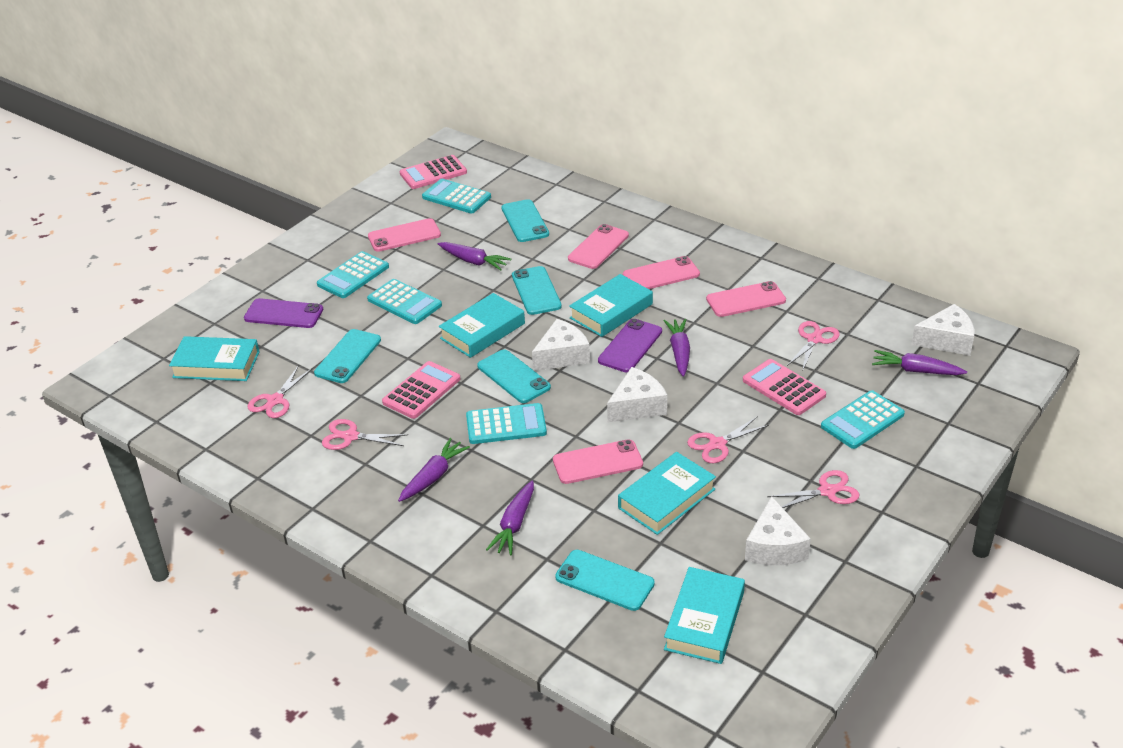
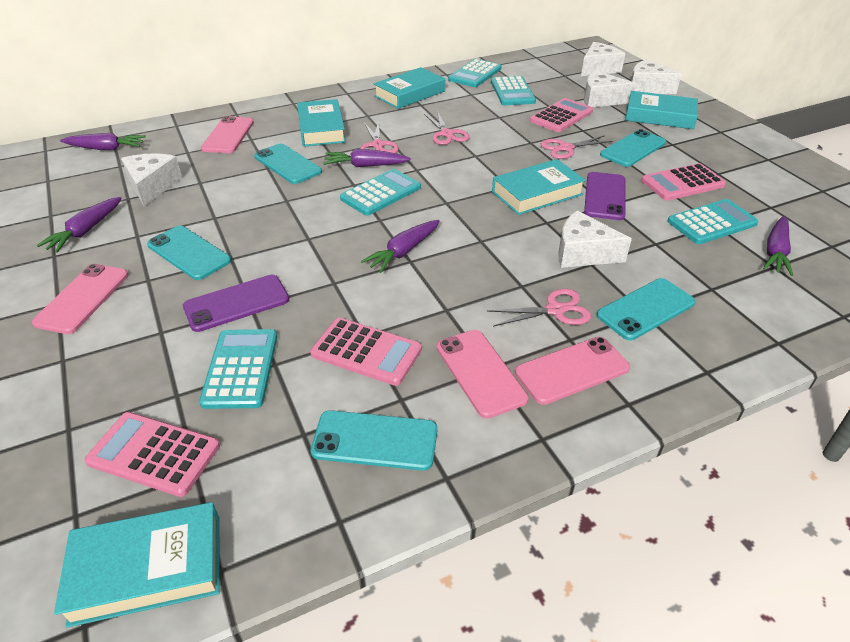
pink calculator: [382,361,460,419] [400,155,467,189] [743,359,826,415] = 3 -> [84,412,220,497] [310,318,422,386] [530,98,593,132] [641,163,726,201] = 4
pink phone: [368,218,441,252] [553,439,643,484] [568,224,629,269] [623,256,700,289] [706,281,786,317] = 5 -> [32,264,128,334] [201,116,254,153] [436,330,529,419] [515,337,630,405] = 4
pink scissors: [247,365,313,418] [322,419,408,450] [687,416,769,463] [767,470,859,508] [787,321,840,372] = 5 -> [360,121,399,153] [424,111,470,145] [487,289,591,327] [541,135,613,159] = 4
white cheese: [532,319,590,371] [607,367,667,423] [745,496,811,565] [911,304,974,356] = 4 -> [121,153,182,206] [558,211,632,268] [581,42,625,76] [584,70,636,107] [631,59,682,94] = 5

